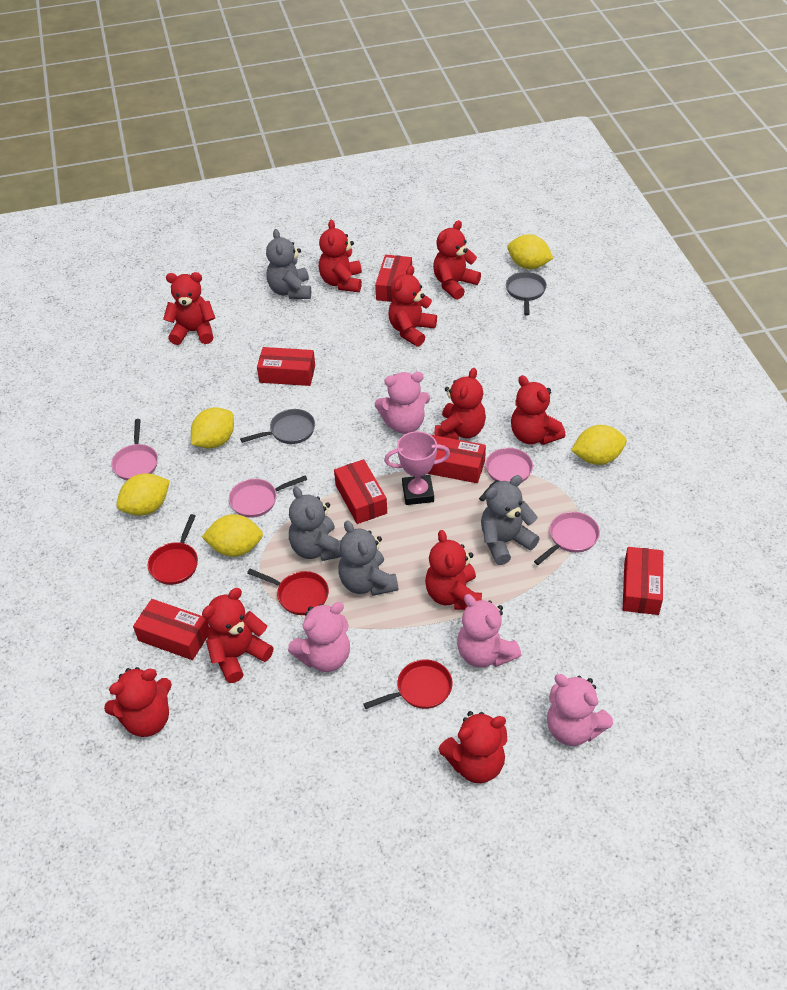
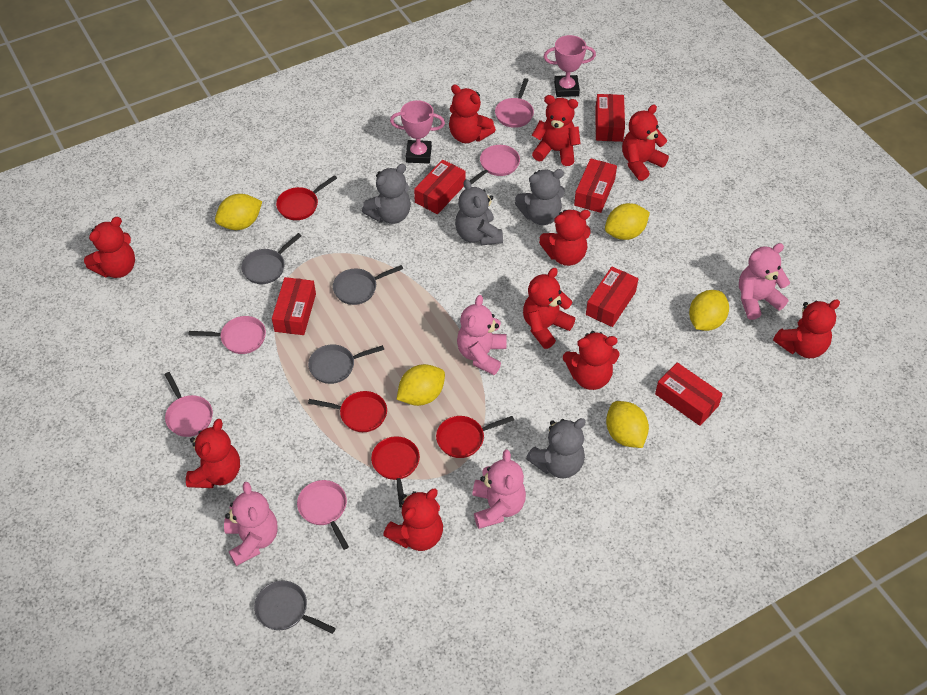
grey pan: [240,409,315,444] [506,272,547,316] = 2 -> [241,233,302,284] [254,581,336,634] [308,344,384,384] [333,265,403,305] = 4
pink pan: [111,419,158,480] [229,475,307,518] [479,448,533,501] [534,512,600,565] = 4 -> [164,372,213,437] [188,316,266,354] [297,480,349,550] [470,145,520,185] [495,78,534,128] = 5
pink trophy: [384,431,450,505] = 1 -> [390,100,445,164] [543,35,596,97] = 2
red pan: [148,514,198,585] [247,569,329,615] [363,659,453,709] = 3 -> [276,175,337,220] [308,391,387,432] [371,436,420,508] [436,416,514,458] = 4

